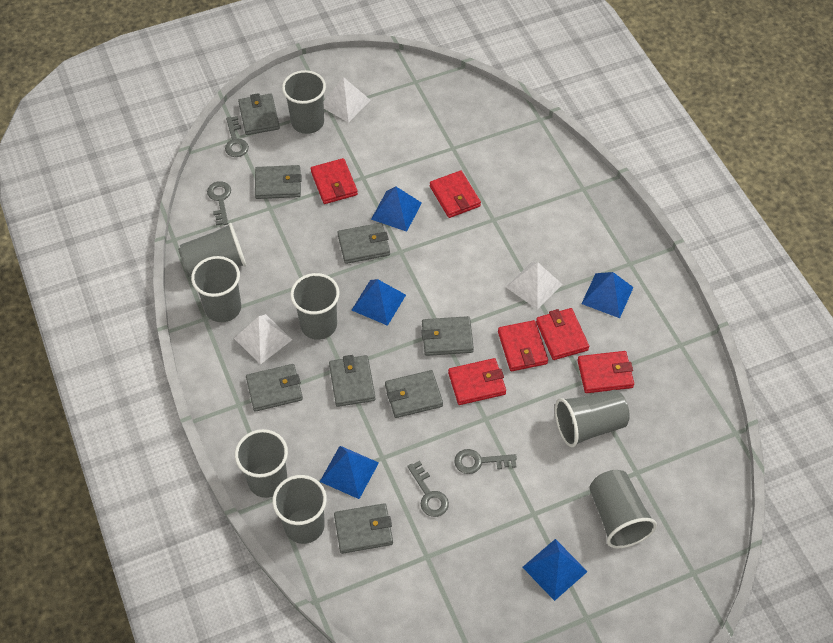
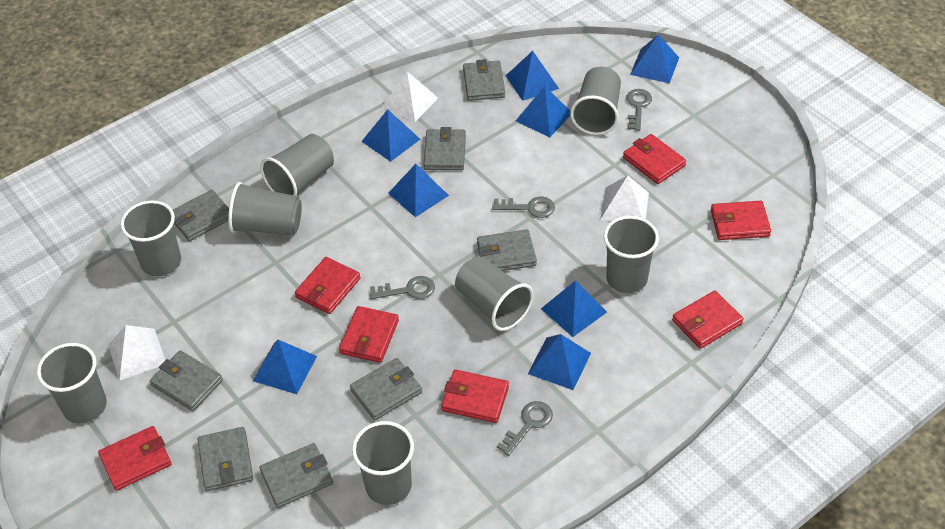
blue pyramid: [320,446,379,499] [352,279,406,326] [371,187,422,232] [522,539,588,601] [581,272,634,318] = 5 -> [253,340,317,394] [361,109,420,162] [388,164,449,217] [506,51,559,101] [516,86,570,137] [528,334,591,390] [541,280,607,337] [630,35,679,83] = 8
red wallet: [311,158,358,204] [430,171,481,218] [448,358,506,405] [498,320,548,371] [536,308,589,360] [577,351,634,393] = 6 -> [98,426,172,491] [295,257,361,314] [339,306,399,363] [441,370,509,423] [623,134,686,184] [672,291,743,349] [711,201,771,240] = 7

